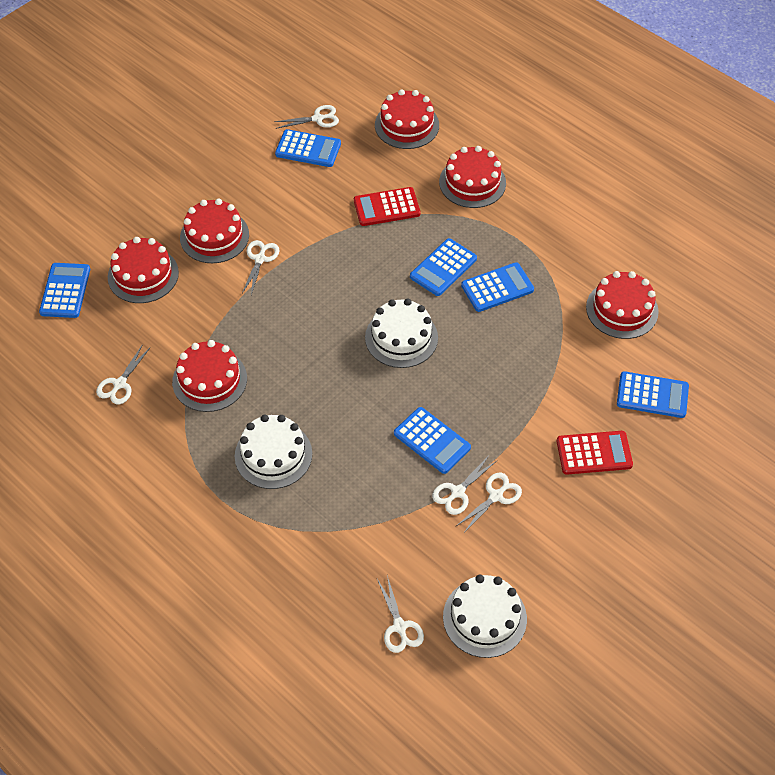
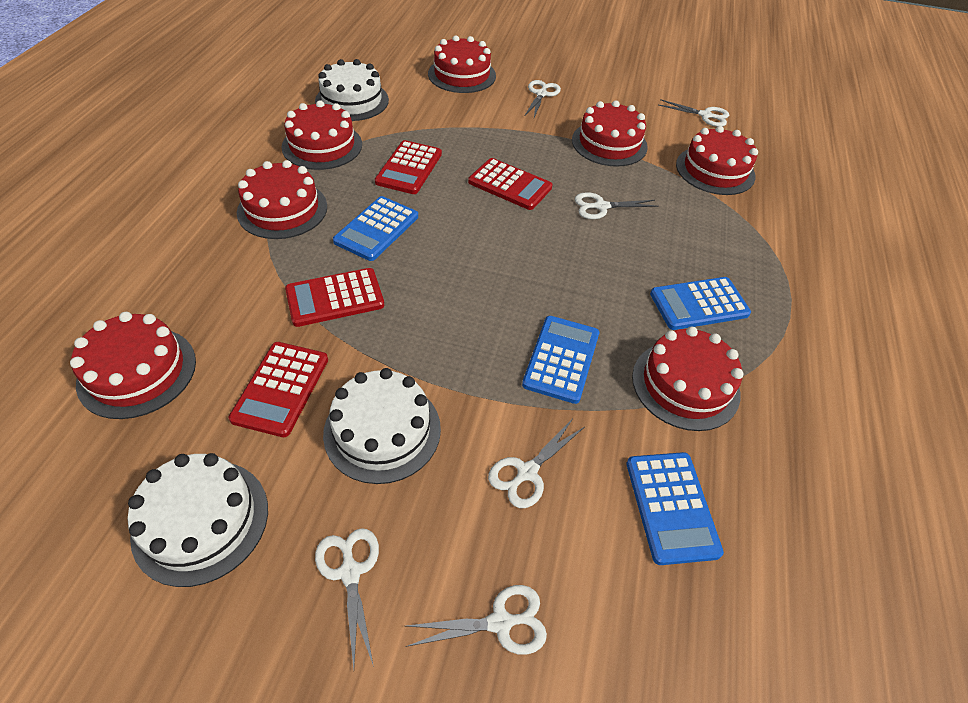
blue calculator: [39,263,90,318] [275,129,341,167] [394,407,471,474] [410,238,477,296] [461,262,534,312] [617,371,689,418] = 6 -> [333,196,418,261] [522,316,599,404] [626,452,724,565] [650,277,751,330] = 4
red cake: [108,237,179,303] [172,340,247,412] [180,199,249,263] [375,89,439,149] [439,146,506,208] [586,271,659,339] = 6 -> [70,312,196,419] [237,160,327,239] [281,100,362,170] [428,35,496,93] [572,100,648,167] [632,326,743,431] [676,126,758,195] = 7
red calculator: [354,187,421,226] [557,431,633,475] = 2 -> [229,342,328,437] [285,268,384,327] [375,140,442,194] [468,158,552,210] = 4

